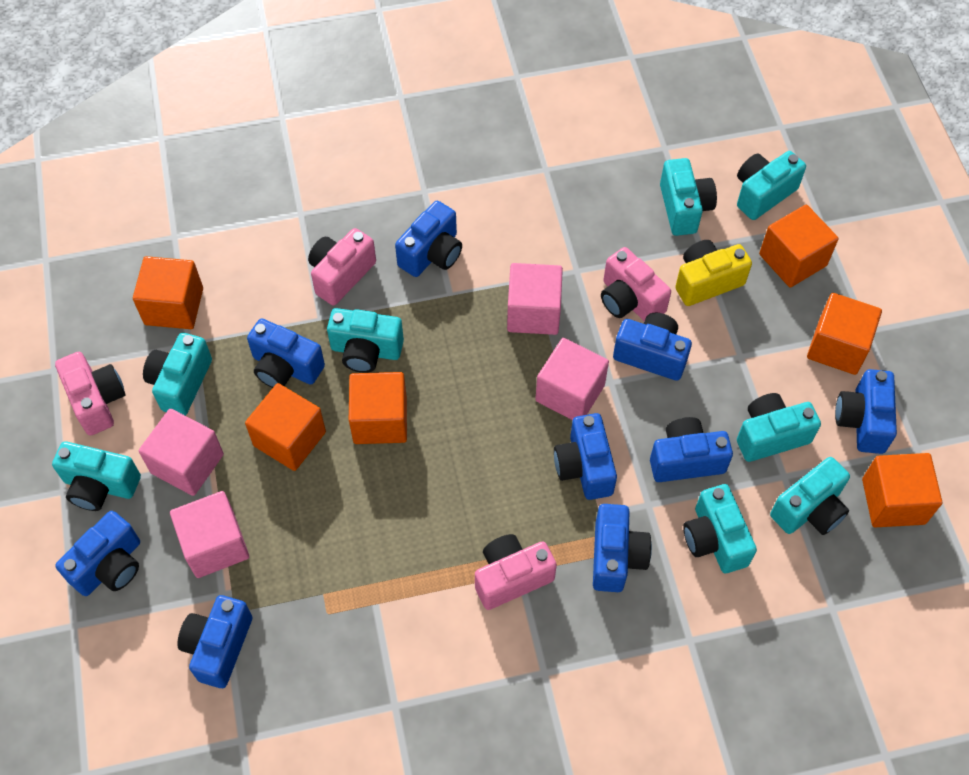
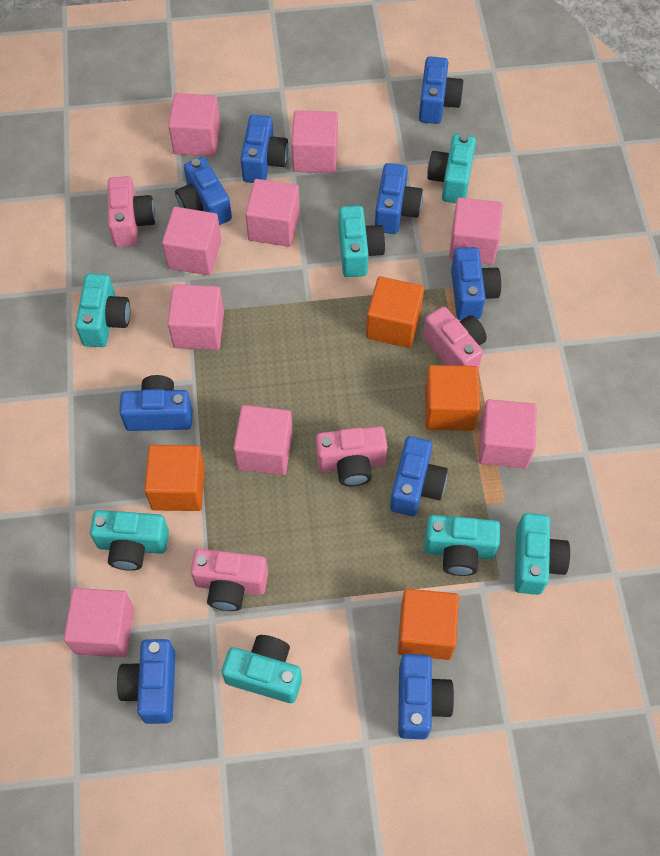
orange cube: [133,256,203,329] [245,383,326,471] [349,372,407,444] [759,205,839,287] [807,293,882,375] [862,453,942,527] = 6 -> [144,445,205,511] [366,276,424,348] [398,589,459,660] [425,365,480,431] = 4
pink cube: [139,409,224,496] [170,491,249,578] [507,263,563,335] [535,338,609,420] = 4 -> [64,588,134,658] [162,207,221,275] [168,93,221,157] [168,284,224,350] [233,405,293,475] [245,179,300,247] [291,110,338,173] [449,198,503,265] [478,399,537,469] = 9
turquoise camera: [52,441,141,511] [143,333,212,416] [327,308,404,373] [660,158,717,236] [683,484,757,573] [737,151,806,220] [737,393,821,462] [770,457,850,535] = 8 -> [75,274,130,347] [90,510,169,571] [222,635,302,703] [339,205,385,277] [424,515,500,576] [427,134,476,203] [514,513,570,595] = 7
yellow camera: [675,240,752,306] = 1 -> none = 0

